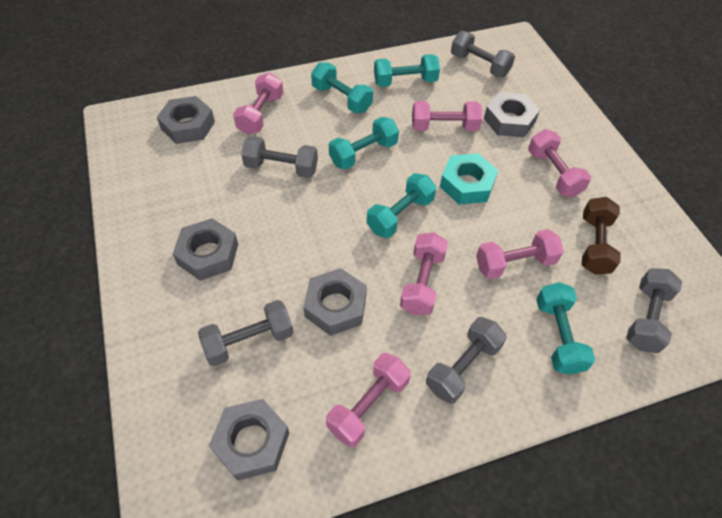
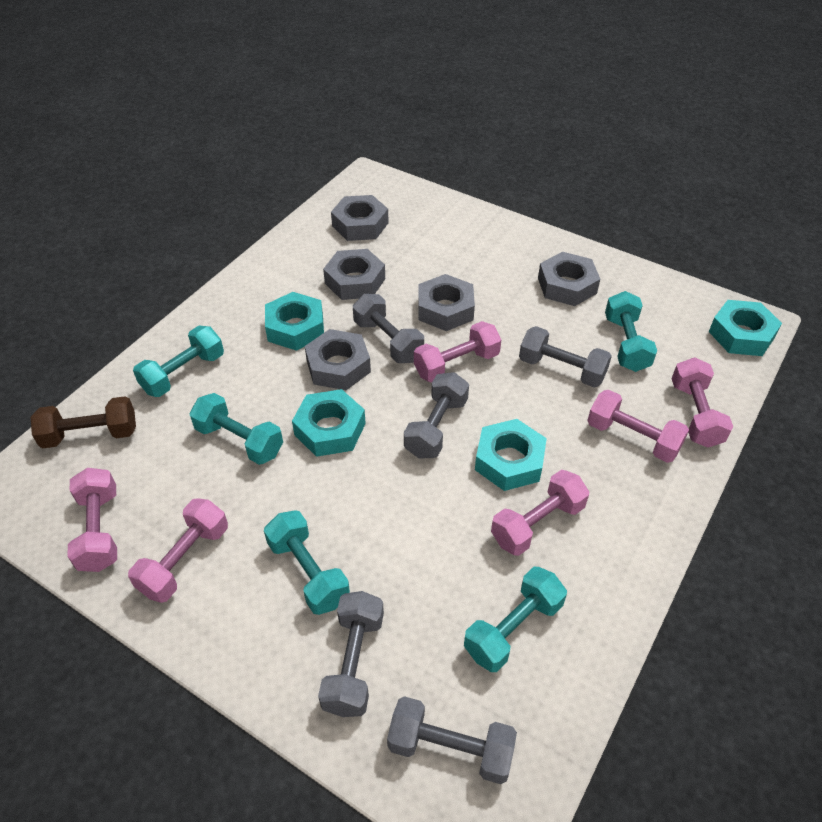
turquoise nut: [440,153,498,205] = 1 -> [265,292,324,351] [292,389,366,457] [475,419,547,491] [709,300,782,356] = 4

